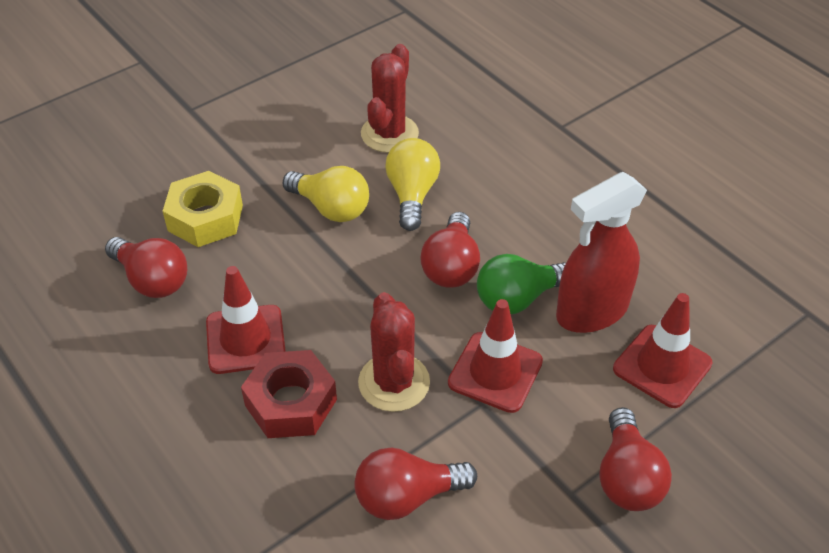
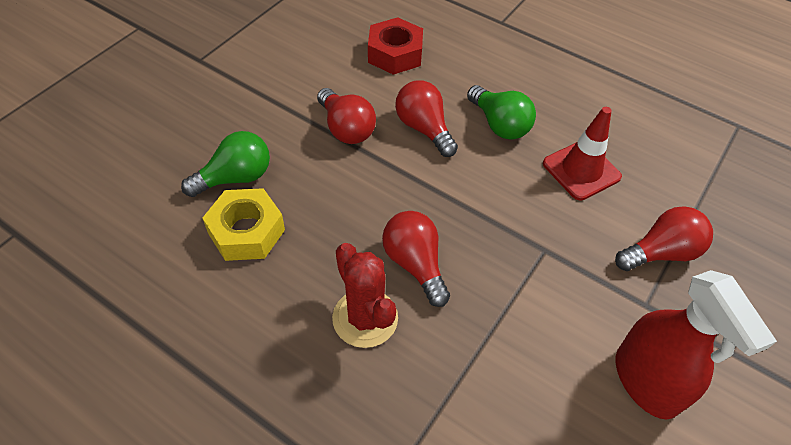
green light bulb: [477,254,566,314] = 1 -> [181,131,270,197] [467,85,536,140] = 2
red cactus: [358,292,430,412] [361,44,419,153] = 2 -> [332,243,398,348] = 1
red traffic cone: [206,266,286,374] [448,299,543,413] [613,293,712,408] = 3 -> [543,107,622,200] = 1
yellow light bulb: [282,166,369,222] [385,138,440,231] = 2 -> none = 0

